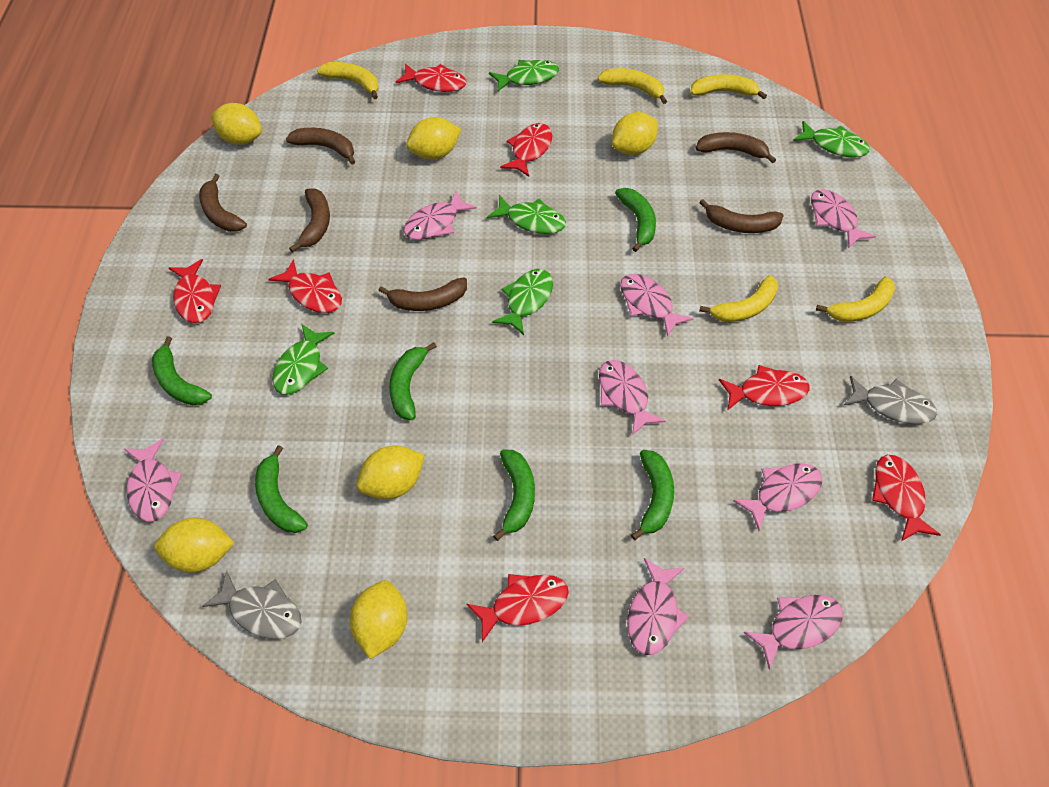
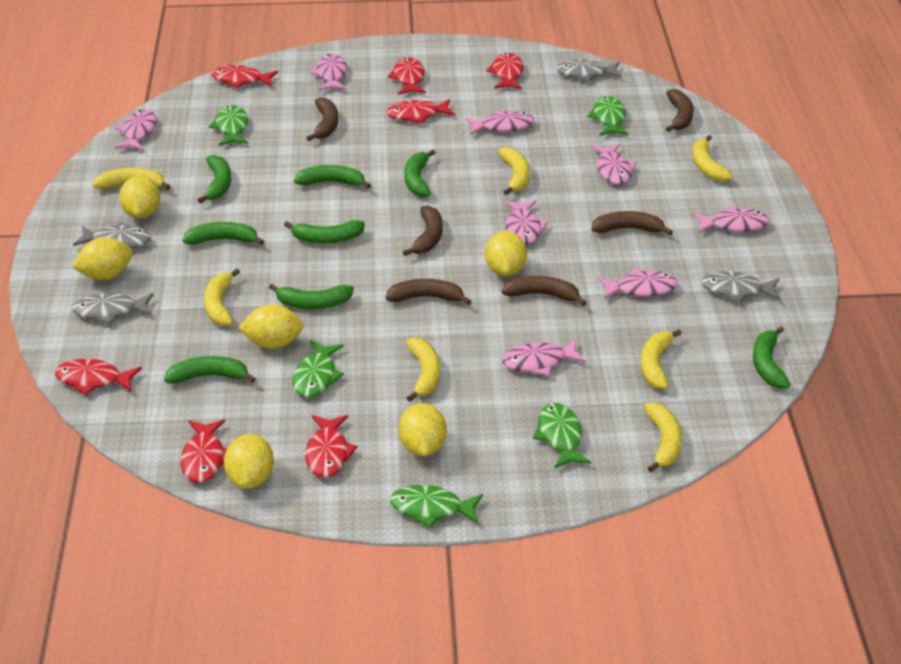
green banana: [152,336,212,406] [255,445,308,533] [389,342,437,420] [493,449,535,541] [615,188,656,252] [631,450,674,540] = 6 -> [164,356,256,383] [182,222,264,245] [198,155,231,203] [269,284,354,309] [284,220,365,244] [294,165,371,188] [404,150,436,197] [753,326,790,389] = 8
grey fish: [202,571,302,639] [844,375,937,424] = 2 -> [72,293,153,325] [73,222,151,248] [556,59,622,82] [701,271,780,303] = 4
yellow banana: [317,62,379,99] [598,68,667,104] [690,74,767,99] [699,275,778,322] [816,276,895,322] = 5 -> [93,168,170,190] [204,269,240,326] [406,338,440,402] [498,147,530,195] [641,329,682,389] [644,403,682,472] [692,135,733,182] = 7

